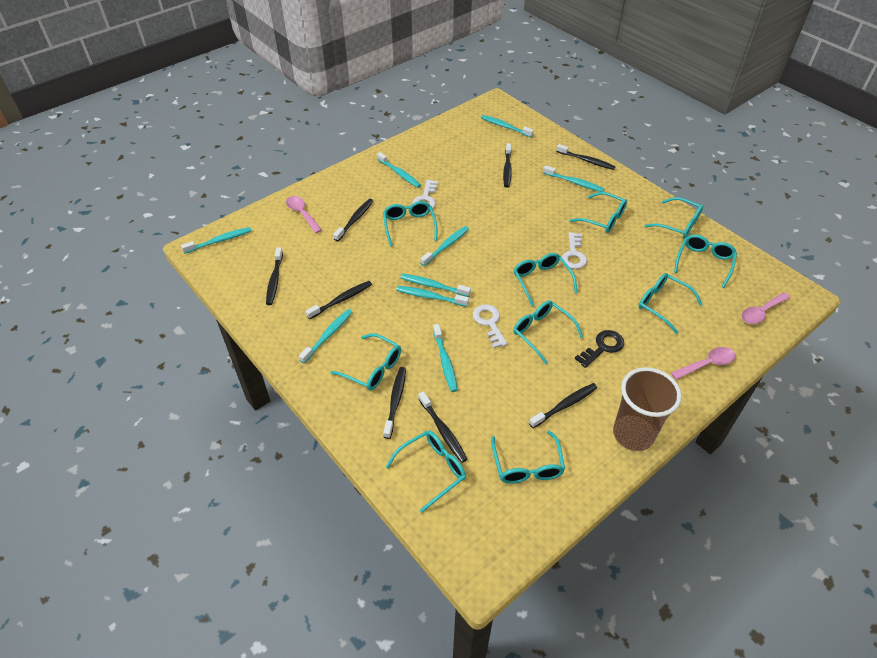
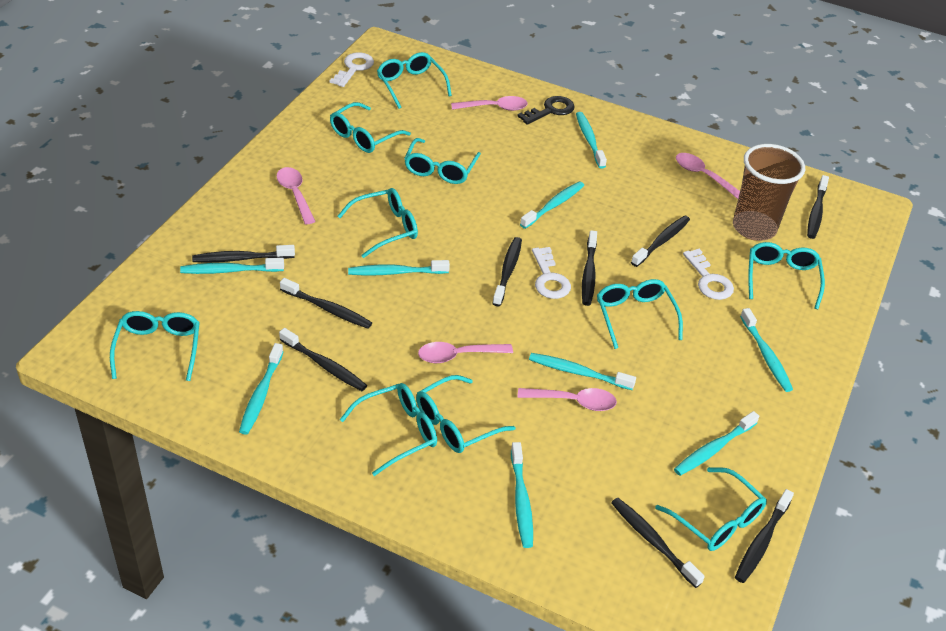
black toothbrush: [266,247,283,305] [306,281,372,319] [333,199,373,241] [383,367,406,439] [418,391,468,463] [503,143,512,188] [529,383,597,428] [556,144,616,170] = 8 -> [192,245,295,263] [279,328,367,391] [280,278,372,329] [492,237,522,306] [582,230,597,306] [611,498,705,588] [631,215,690,267] [735,489,794,583] [807,175,829,239] = 9
pink spoon: [286,196,322,233] [671,347,735,380] [741,292,791,324] = 3 -> [277,167,316,224] [418,342,513,363] [451,96,528,111] [517,388,617,411] [676,153,740,199] = 5

